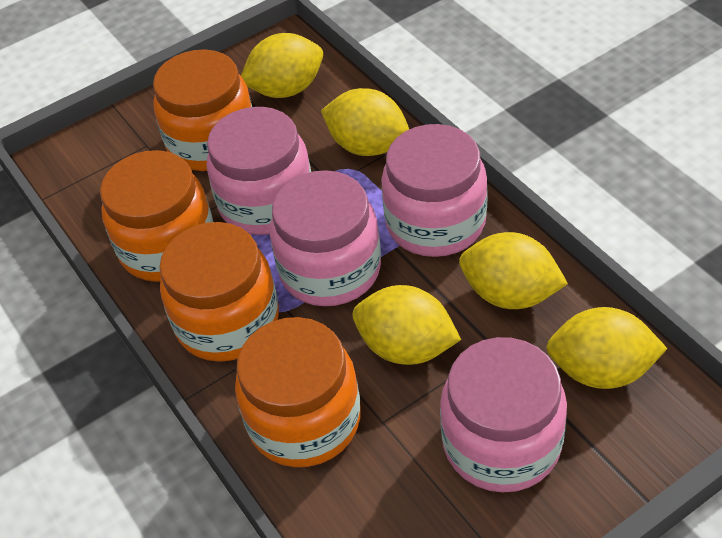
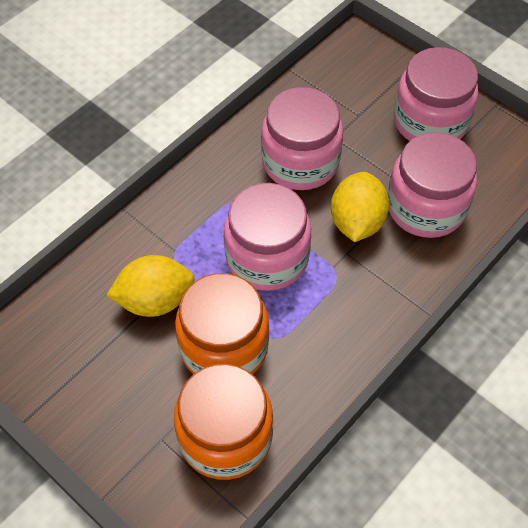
orange jar: [100,150,213,282] [153,49,252,171] [159,222,279,362] [235,317,360,467] = 4 -> [174,364,273,480] [175,273,269,374] = 2
yellow lemon: [241,33,323,98] [321,88,409,156] [353,285,461,365] [459,232,568,309] [546,307,668,389] = 5 -> [106,255,195,317] [331,172,389,242] = 2

